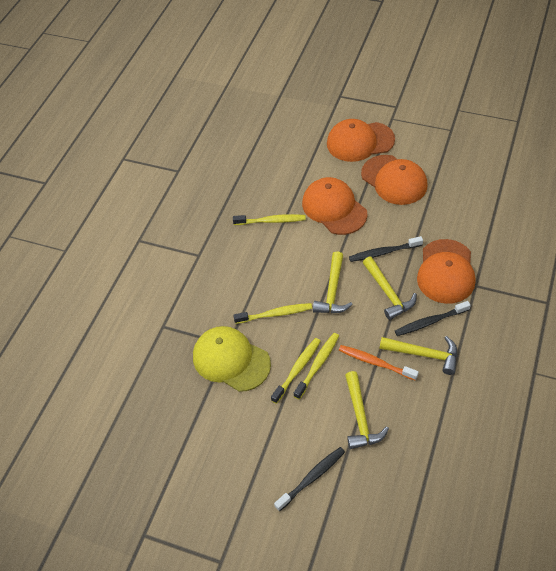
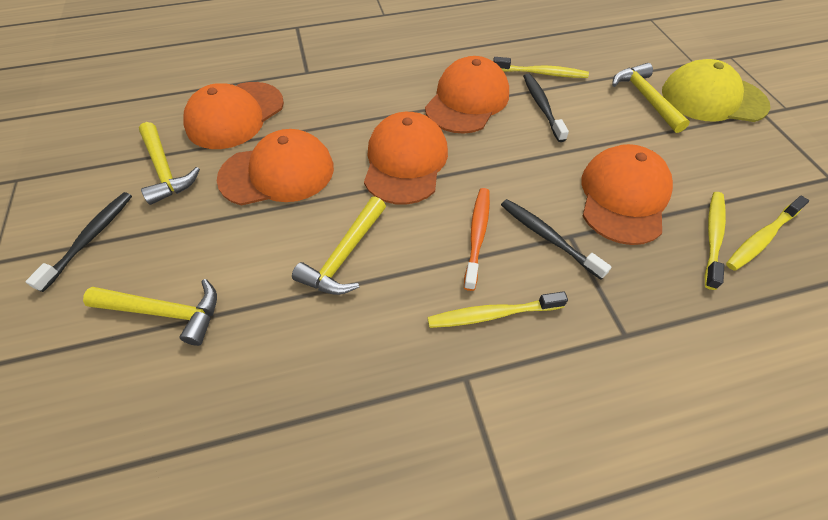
orange cap: [302,177,368,235] [327,119,395,162] [361,155,428,205] [417,239,475,304] = 4 -> [183,82,284,149] [217,129,334,206] [364,112,448,205] [425,56,509,134] [582,144,673,245] = 5

